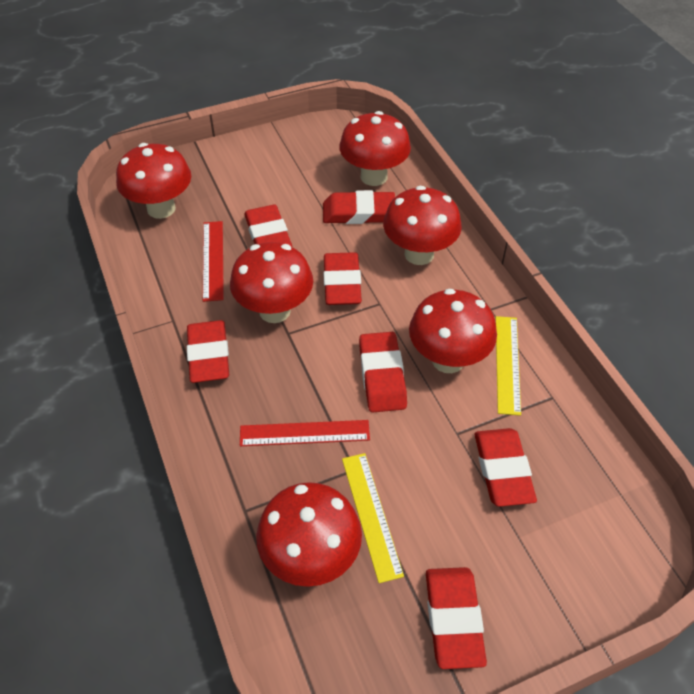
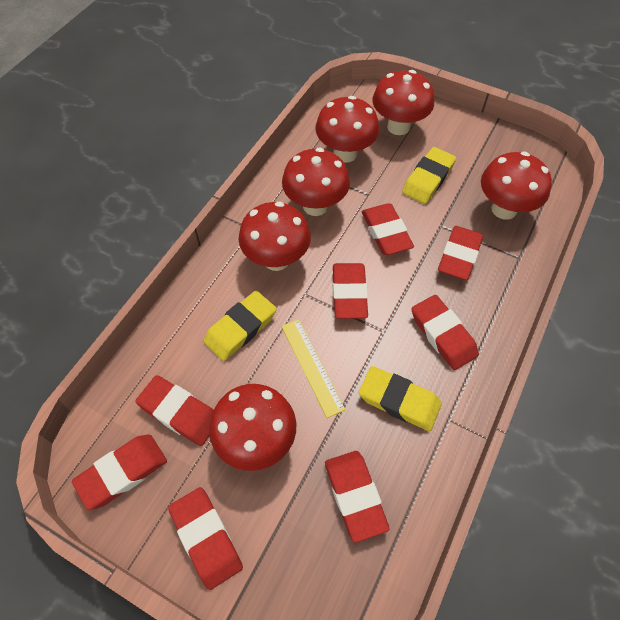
red eraser: [187,320,229,383] [244,205,292,247] [323,190,395,224] [323,252,362,305] [359,332,407,413] [426,567,487,669] [475,428,537,507] = 7 -> [72,434,167,510] [136,375,214,446] [168,487,243,590] [325,451,389,543] [332,263,368,319] [362,203,414,255] [412,295,479,370] [438,226,483,280] = 8
red ruler: [203,221,224,302] [240,420,370,446] = 2 -> none = 0
yellow eraser: none = 0 -> [203,291,276,361] [359,366,442,431] [402,147,456,204] = 3
yellow ruler: [342,453,404,583] [496,316,521,416] = 2 -> [281,319,345,418] = 1

